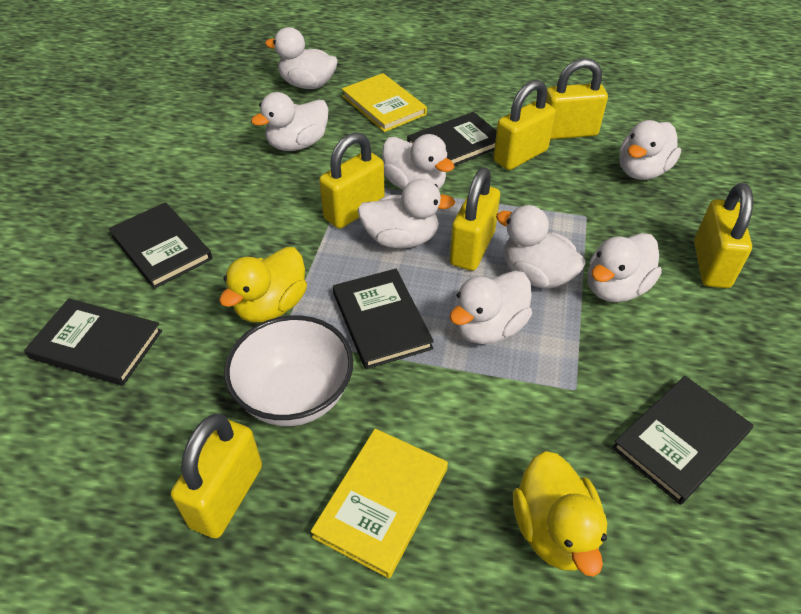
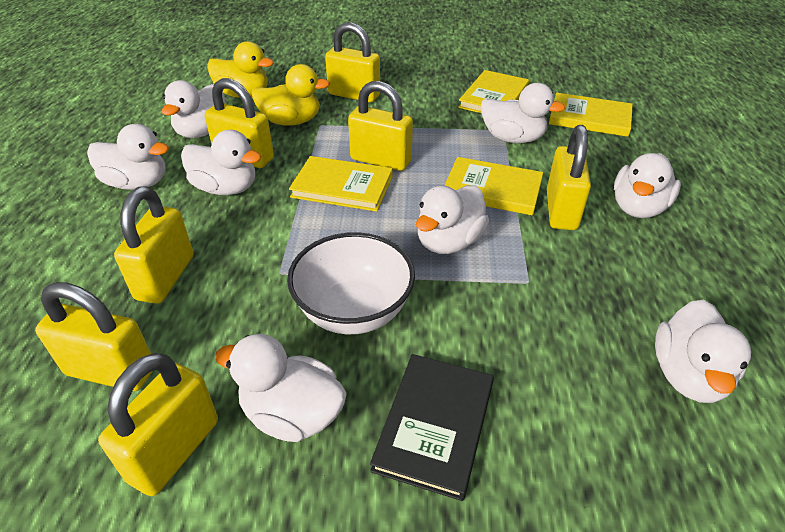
black book: [24,298,162,386] [108,202,212,289] [333,269,434,369] [407,112,497,166] [612,376,753,505] = 5 -> [370,354,494,501] = 1
yellow book: [311,429,448,578] [342,73,427,132] = 2 -> [289,156,393,212] [444,157,543,216] [458,70,529,113] [549,93,633,137] = 4
yellow padlock: [171,414,262,539] [319,132,385,229] [450,167,500,271] [493,80,556,170] [546,58,608,140] [694,183,753,288] = 6 -> [35,282,153,391] [98,353,218,496] [114,186,193,304] [205,78,274,168] [325,22,380,102] [348,81,413,171] [547,125,591,230] = 7

